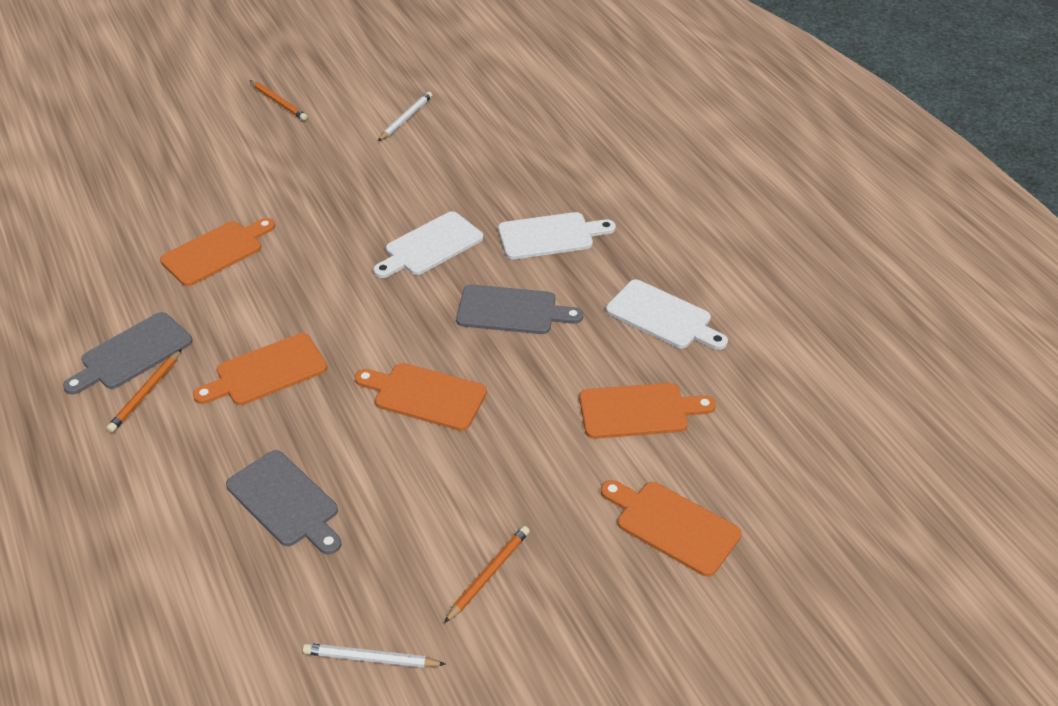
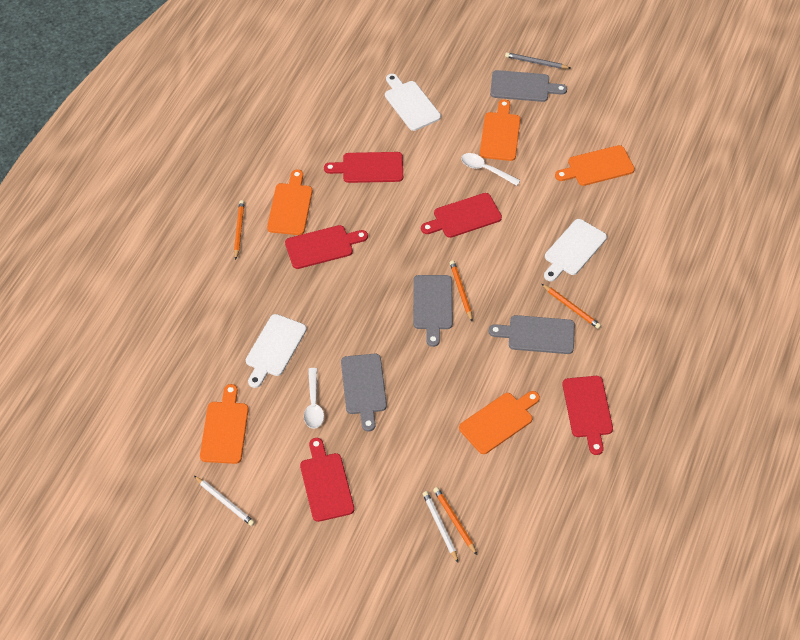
grey cutting board: [63,312,192,394] [226,450,341,555] [456,284,583,334] = 3 -> [341,354,387,431] [413,275,453,347] [489,315,575,354] [490,70,567,102] = 4
grey pencil: none = 0 -> [505,52,571,69] = 1
orange pencil: [107,349,182,432] [250,80,308,121] [444,526,530,623] = 3 -> [234,200,245,260] [433,487,477,555] [450,260,472,321] [542,284,601,329] = 4
red cutting board: none = 0 -> [285,225,368,269] [300,438,354,522] [324,152,403,183] [421,193,502,238] [563,376,613,455] = 5
white spoon: none = 0 -> [304,368,324,429] [461,153,521,186] = 2

